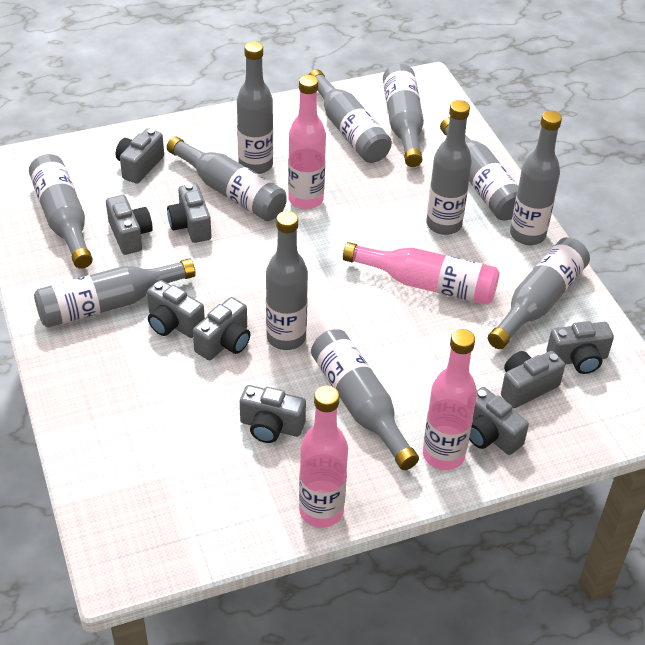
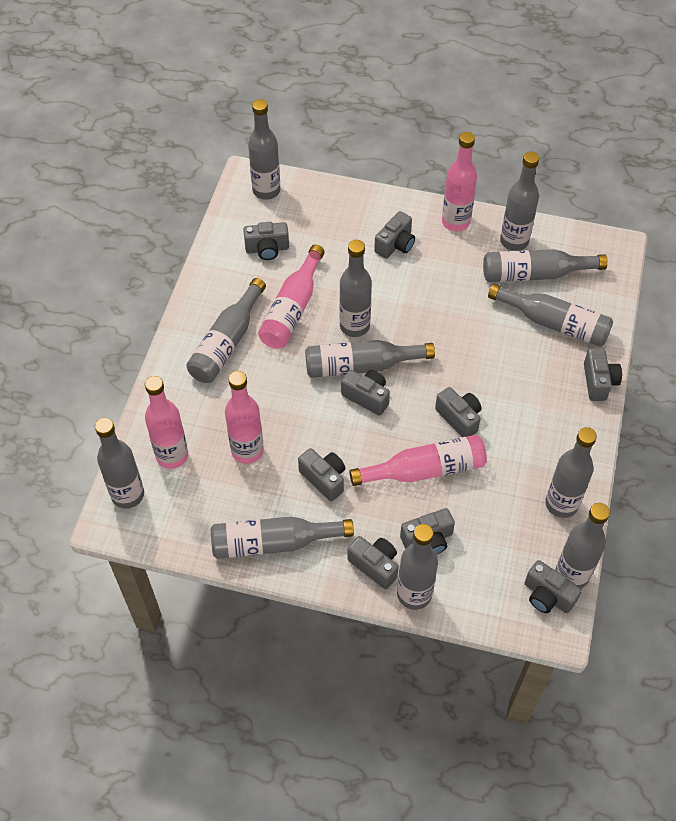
pink bottle: [288,75,326,209] [299,385,348,528] [343,242,500,305] [423,329,477,470] = 4 -> [145,376,188,469] [225,371,264,464] [258,245,325,349] [349,435,487,486] [442,132,477,231] = 5

